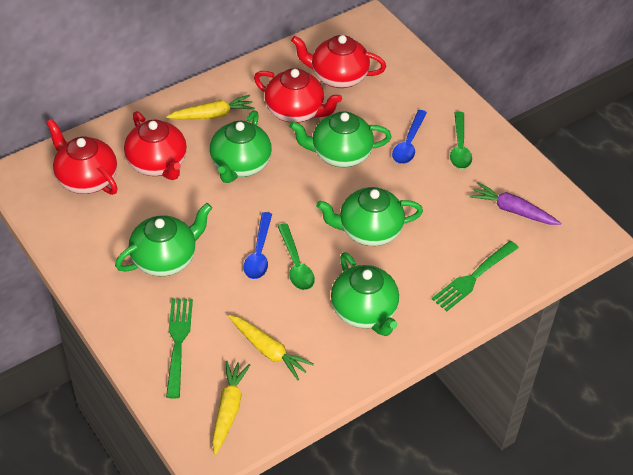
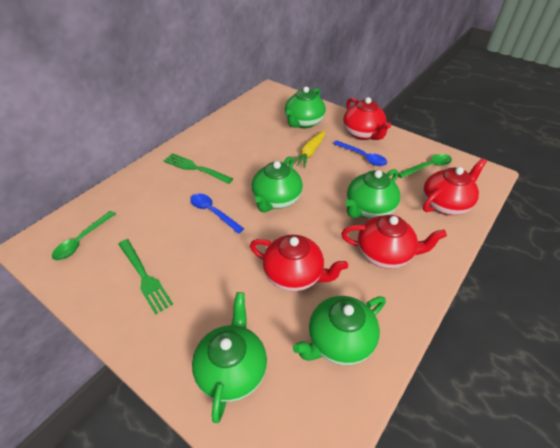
purple carrot: [470,182,561,225] = 1 -> none = 0
yellow carrot: [166,95,255,119] [212,361,250,455] [228,315,314,380] = 3 -> [293,130,325,168] = 1

